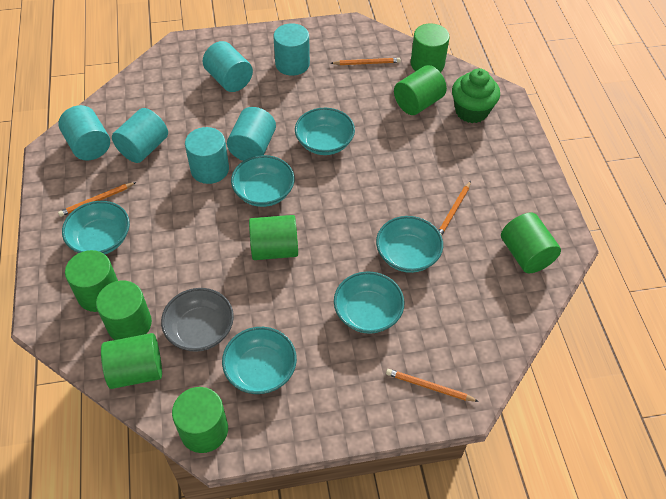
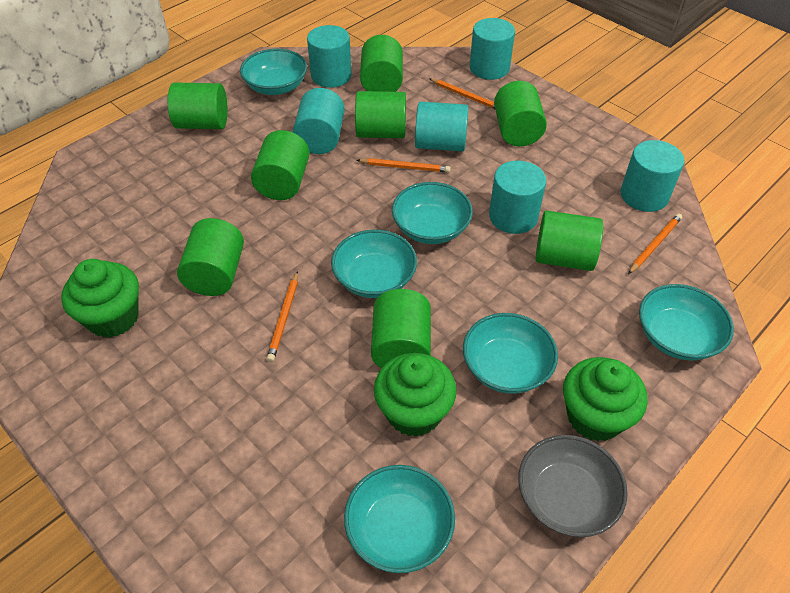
green cupcake: [452,68,500,123] = 1 -> [61,259,139,338] [374,353,457,437] [563,357,647,441] = 3

